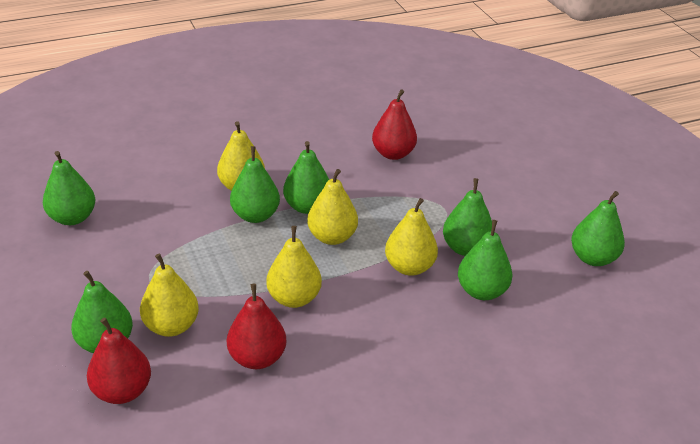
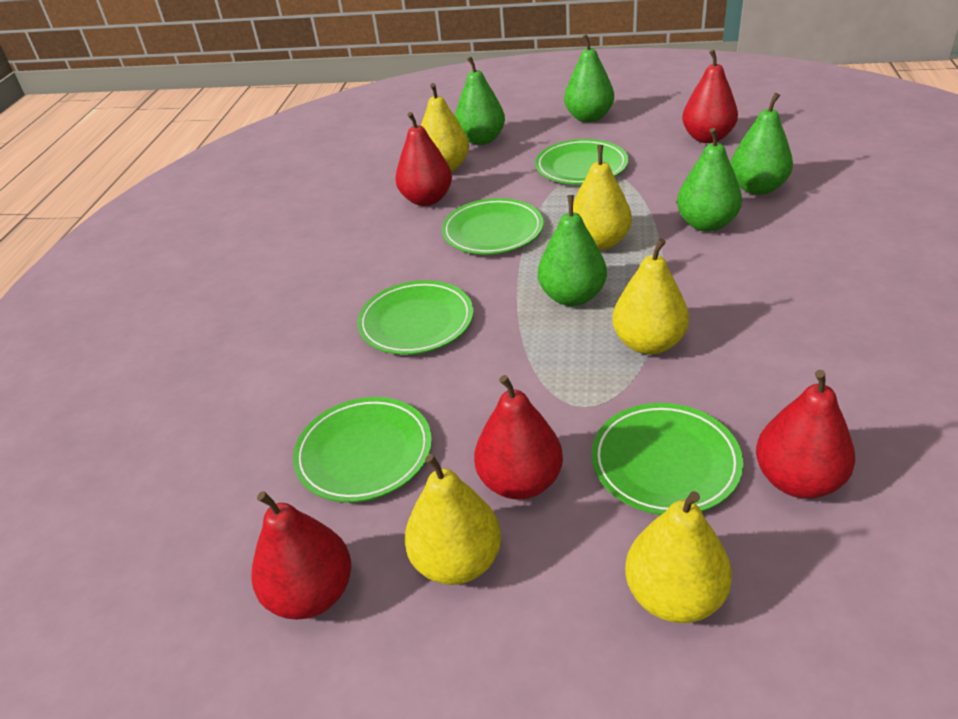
green pear: [43,151,95,225] [71,271,133,353] [230,146,280,223] [283,141,329,214] [443,178,492,256] [458,220,513,300] [571,191,625,266] = 7 -> [455,57,505,145] [538,195,607,306] [564,34,614,122] [677,128,742,232] [730,93,793,195] = 5
green plate: none = 0 -> [293,397,432,502] [357,280,474,355] [442,198,544,254] [535,139,628,185] [591,403,743,515] = 5
red pear: [87,318,151,404] [227,284,286,369] [372,90,417,160] = 3 -> [251,491,351,619] [395,112,452,206] [474,375,563,499] [682,49,738,143] [756,370,855,499] = 5

